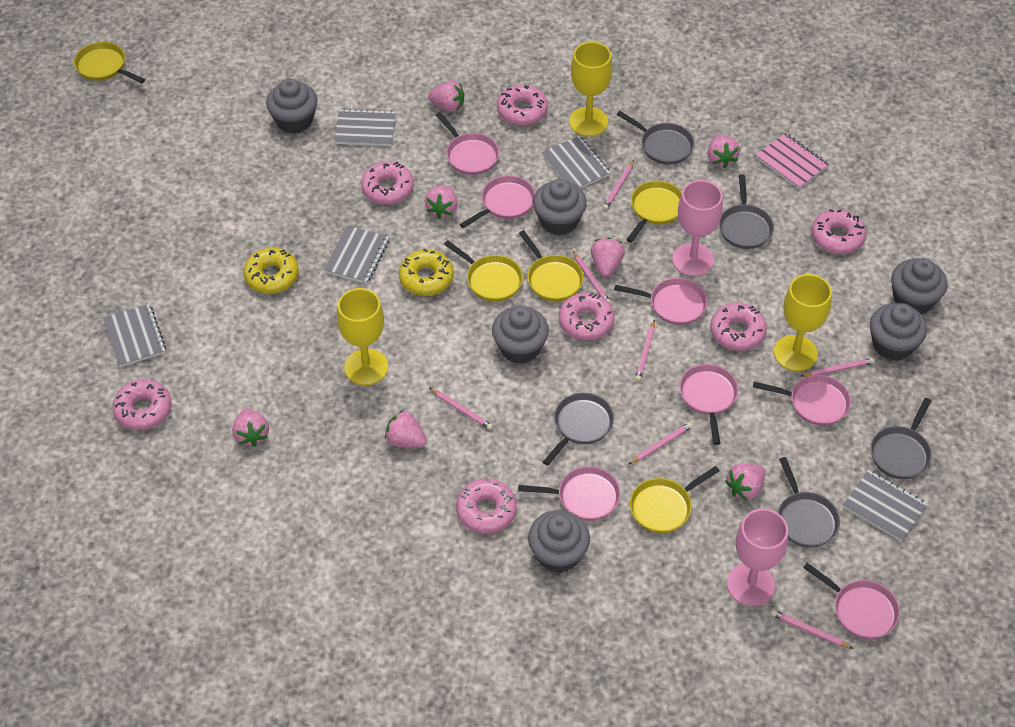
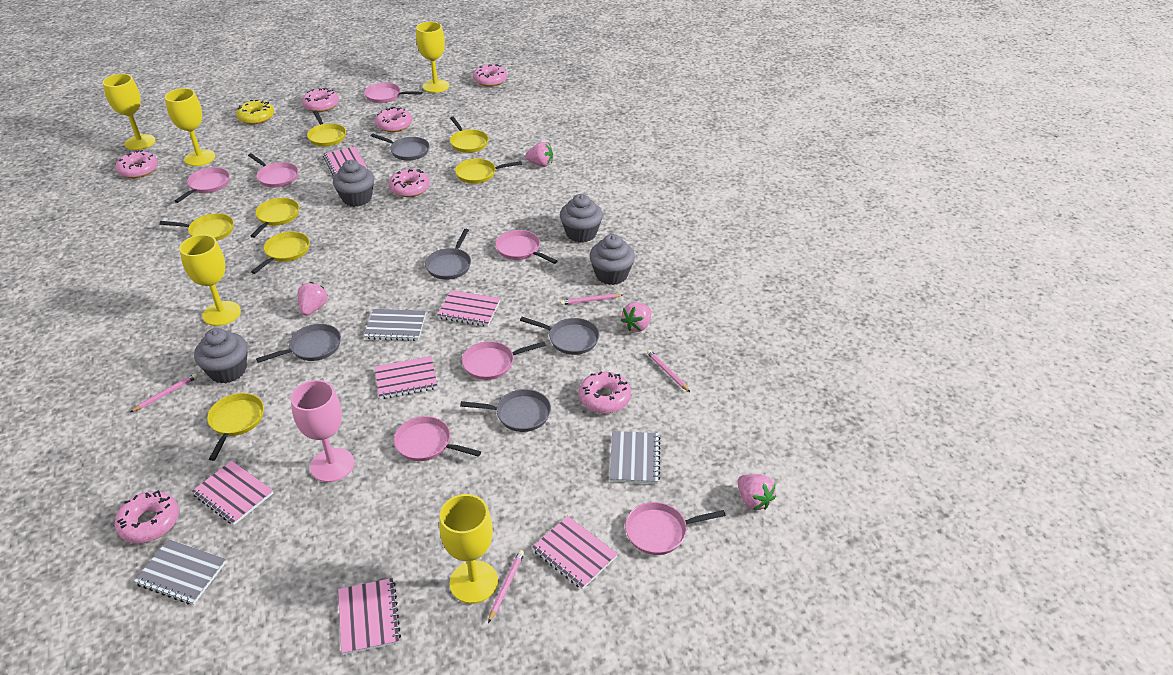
grey cupcake: [266,78,318,134] [492,306,549,364] [528,510,590,573] [533,179,587,235] [870,303,927,361] [891,258,947,314] = 6 -> [194,328,248,383] [333,160,374,207] [560,194,603,243] [589,234,635,285] = 4
grey notebook: [103,304,166,367] [324,226,389,284] [334,109,396,146] [542,136,610,189] [843,470,928,542] = 5 -> [134,539,226,605] [364,309,426,341] [610,431,661,484] = 3
pink goblet: [672,180,723,276] [727,509,788,606] = 2 -> [291,380,354,482] = 1
pink notebook: [756,133,829,189] = 1 -> [192,461,273,525] [323,147,367,176] [338,578,401,655] [375,356,438,399] [437,290,500,326] [532,516,618,589] = 6
pink pencil: [429,388,493,430] [573,251,611,303] [603,160,634,210] [629,422,693,464] [635,319,655,381] [771,610,853,649] [801,358,875,377] = 7 -> [130,373,198,412] [488,550,524,623] [560,294,623,305] [647,350,690,392] = 4
pink strawberry: [232,408,269,447] [385,410,427,448] [425,185,458,219] [428,80,464,112] [591,237,625,277] [708,135,740,168] [725,463,766,500] = 7 -> [297,282,328,316] [525,142,553,167] [621,302,651,332] [738,474,776,510] = 4
yellow donut: [244,247,299,294] [399,248,454,296] = 2 -> [236,100,274,124] = 1
yellow goblet: [337,288,388,385] [569,42,612,136] [774,274,832,371] = 3 -> [103,74,156,150] [165,88,215,166] [179,235,241,326] [416,22,449,93] [439,494,498,604] = 5
yellow pan: [74,42,145,83] [444,240,523,301] [519,230,584,301] [626,181,682,243] [630,466,720,533] = 5 -> [159,213,234,241] [207,393,264,461] [251,198,299,238] [251,232,310,274] [307,110,346,146] [450,116,489,153] [455,158,522,184] = 7

